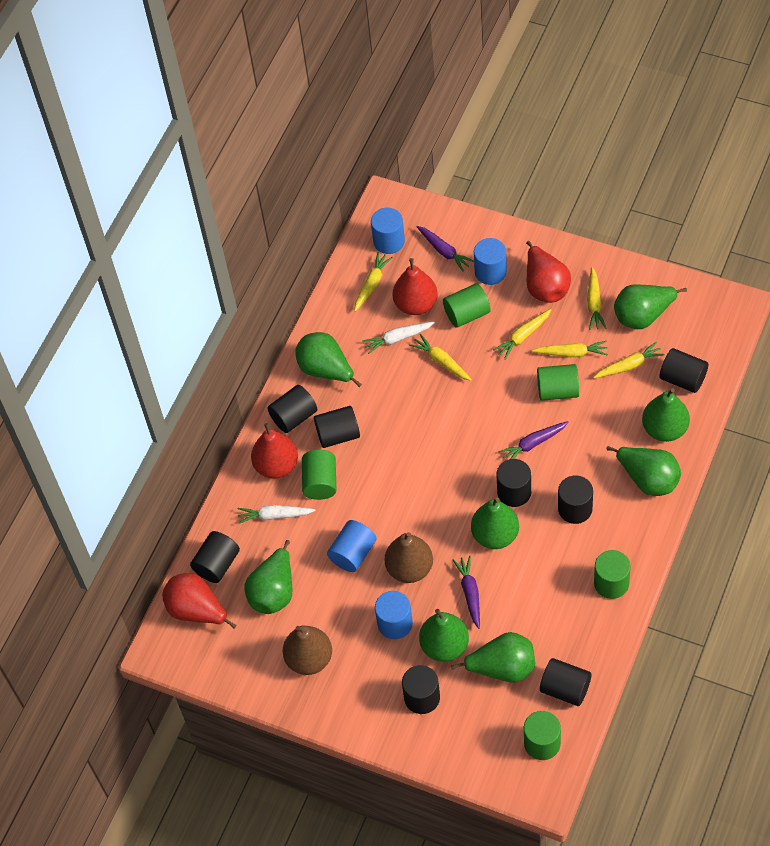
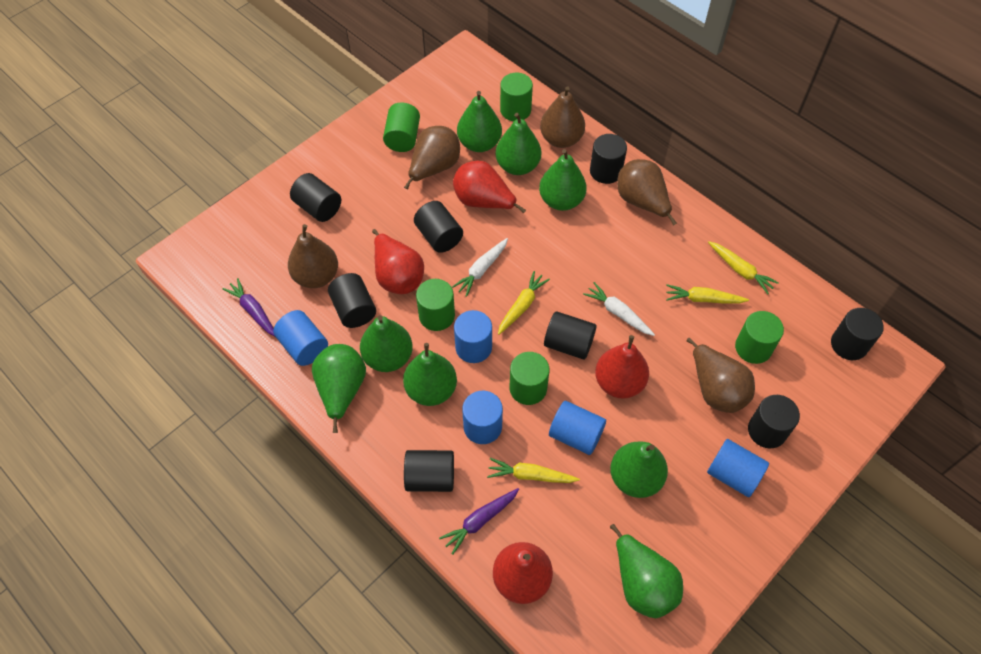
blue cylinder: [327,520,376,572] [371,208,405,254] [375,591,413,639] [474,238,507,285] = 4 -> [273,310,328,366] [454,310,492,363] [462,391,503,444] [549,401,606,455] [707,439,769,497] = 5
brown pear: [283,626,332,675] [385,532,433,583] = 2 -> [288,224,338,288] [404,126,460,190] [540,86,585,148] [617,159,677,226] [687,338,755,413] = 5
purple carrot: [417,226,474,272] [453,556,480,629] [498,421,568,459] = 3 -> [222,278,274,336] [439,488,519,555] = 2
yellow carrot: [354,252,393,312] [409,334,472,381] [493,309,552,360] [532,341,608,357] [587,267,606,330] [593,342,665,378] = 6 -> [487,458,580,483] [498,271,550,335] [666,284,749,304] [708,241,779,294] = 4

